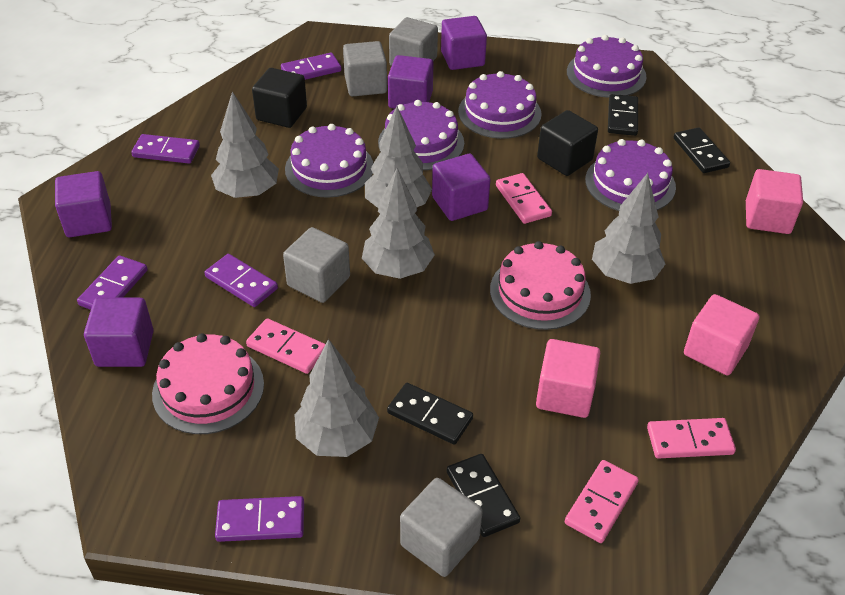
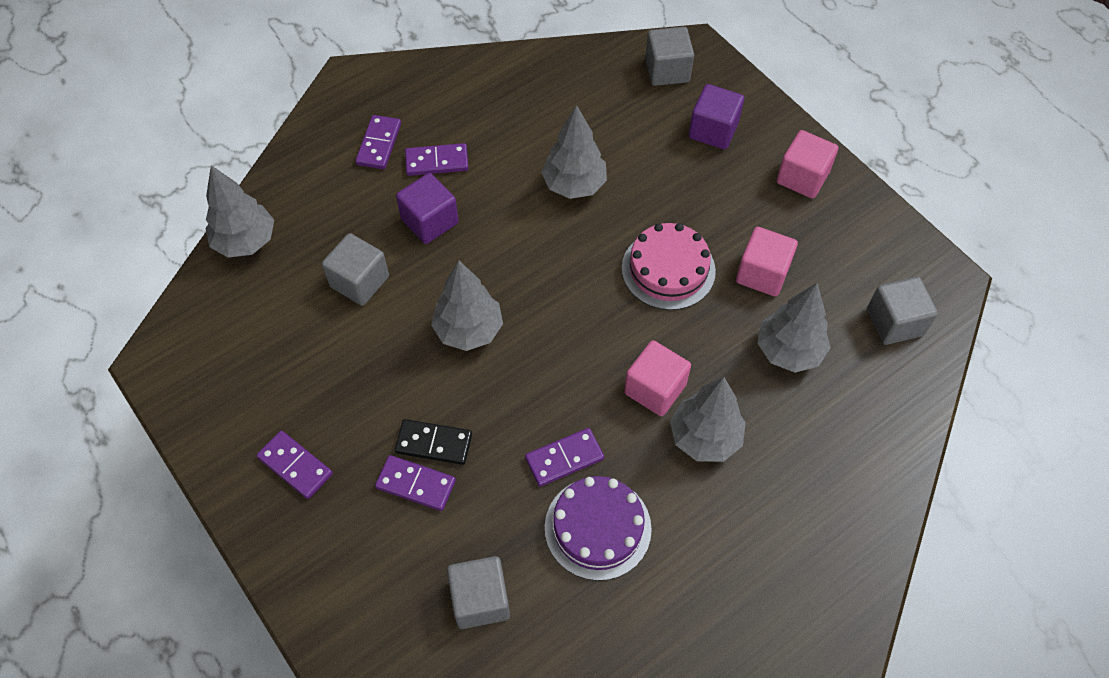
black cube: [252,68,307,128] [537,110,598,176] = 2 -> none = 0
black domino: [387,383,473,445] [447,454,520,537] [608,94,638,136] [673,127,730,173] = 4 -> [395,419,472,465] = 1
pink cake: [152,333,264,434] [490,241,591,330] = 2 -> [622,223,716,310] = 1
pink domino: [246,318,326,374] [496,173,552,224] [565,460,639,543] [647,418,736,459] = 4 -> none = 0
purple cake: [285,124,373,198] [378,100,464,170] [458,71,542,139] [567,35,646,98] [585,139,676,211] = 5 -> [545,476,652,581] = 1
purple cube: [55,171,112,237] [84,297,154,367] [388,55,434,109] [432,154,491,221] [441,16,487,70] = 5 -> [396,173,459,244] [689,84,744,149] = 2

